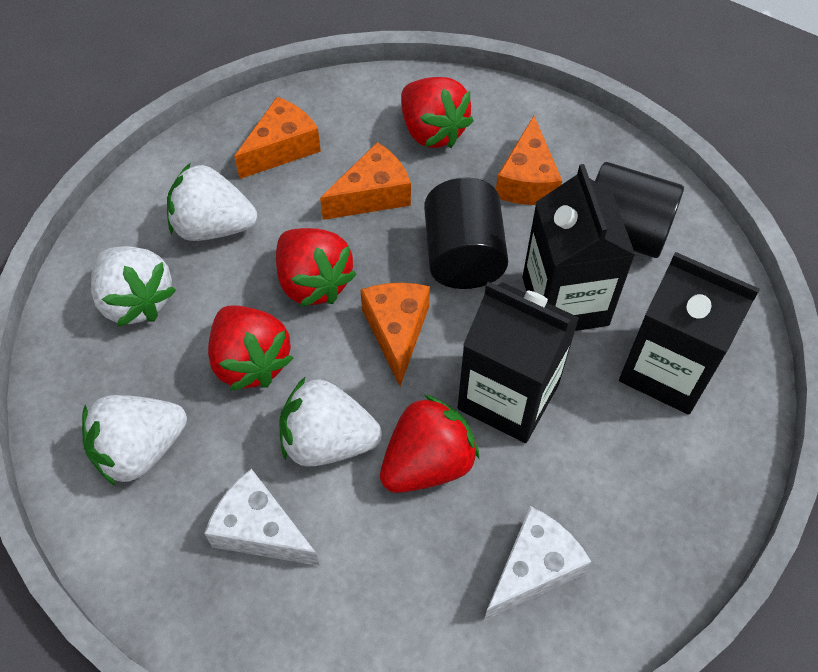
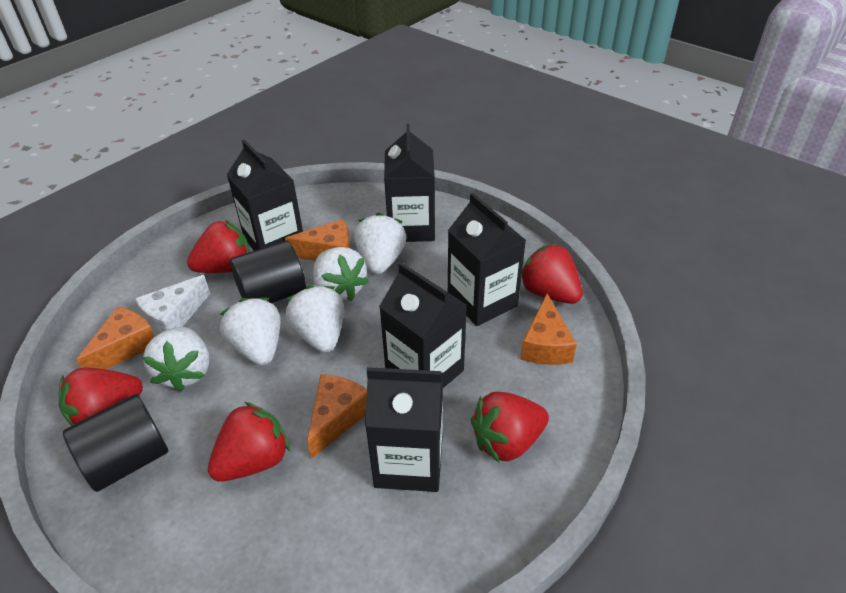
black carton: [458,282,579,443] [522,164,635,331] [619,252,760,415] = 3 -> [227,139,303,251] [365,367,443,492] [379,262,467,388] [384,124,435,242] [448,193,526,326] = 5
red strawberry: [208,305,294,391] [276,228,357,307] [380,395,479,493] [401,77,474,148] = 4 -> [59,367,143,426] [187,220,249,273] [208,402,290,482] [471,392,549,463] [521,243,582,304] = 5
white cheese: [204,469,320,566] [484,506,591,620] = 2 -> [135,275,210,334] = 1
white strawberry: [82,395,187,486] [91,246,176,327] [167,163,257,241] [279,376,382,467] = 4 -> [142,327,209,392] [220,298,281,366] [286,285,344,353] [313,247,369,301] [354,213,407,274] = 5

